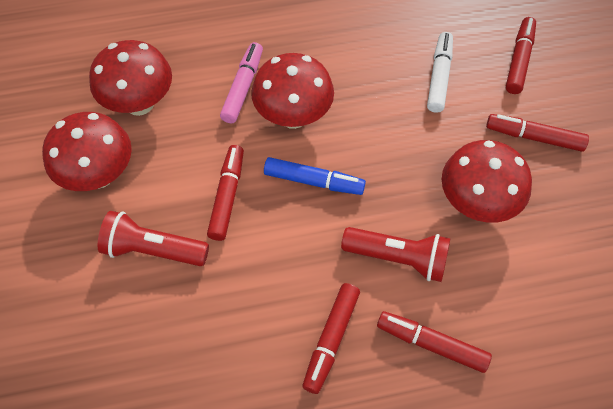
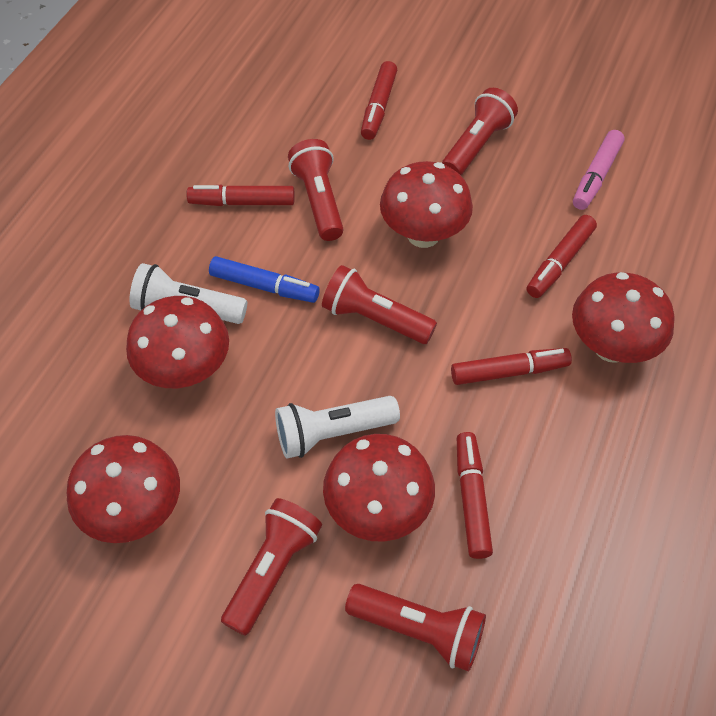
red flashlight: [97,211,209,266] [341,227,450,282] = 2 -> [221,498,322,636] [288,139,344,241] [322,265,437,344] [345,584,486,672] [442,88,518,175] = 5
red mushroom: [42,112,132,191] [89,40,172,116] [251,53,334,129] [442,140,532,223] = 4 -> [67,435,180,543] [126,296,229,388] [323,434,435,542] [380,161,473,248] [572,272,675,363] = 5
white flashlight: none = 0 -> [129,263,247,324] [275,396,400,458] = 2
white marker: [427,32,453,113] = 1 -> none = 0

